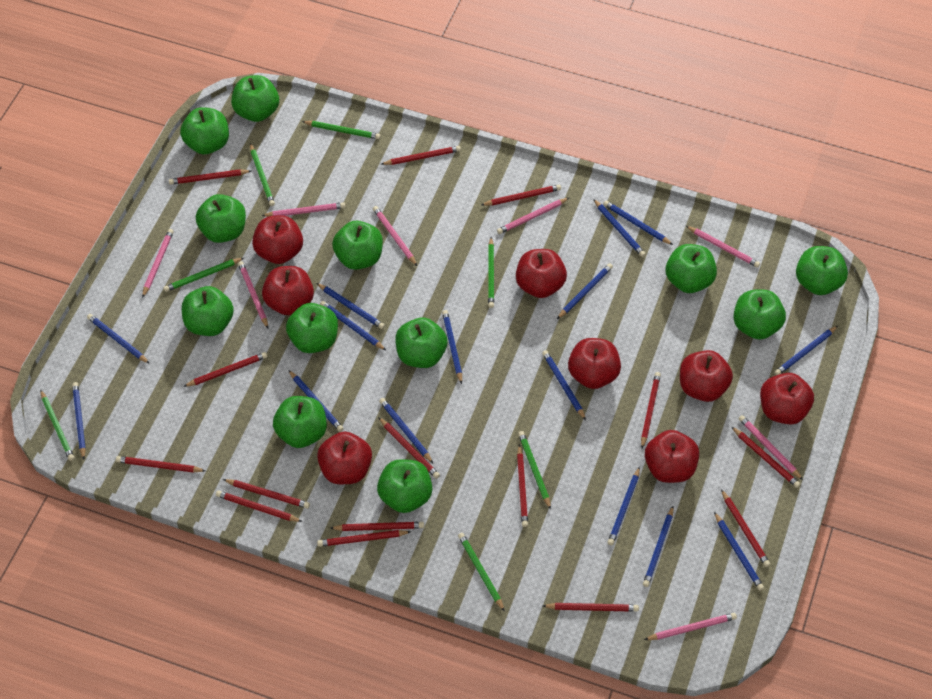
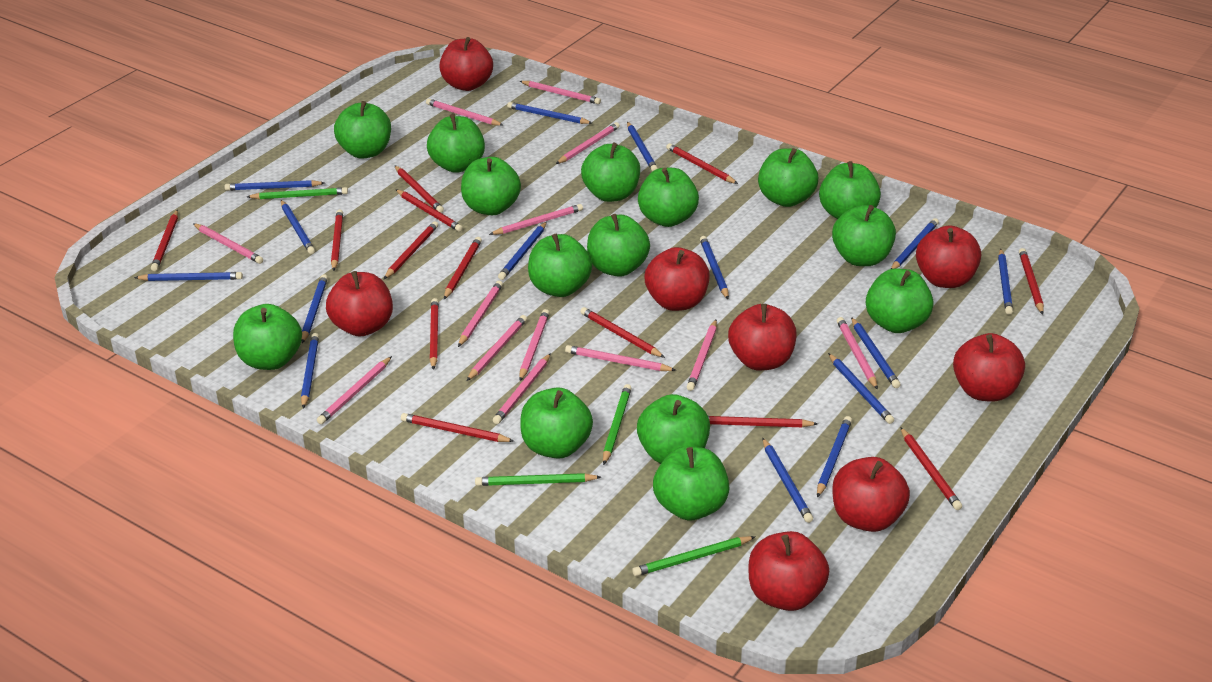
green apple: [180,107,229,154] [182,286,234,336] [196,194,246,243] [231,75,279,122] [273,396,327,448] [286,303,338,353] [332,221,383,270] [377,459,432,513] [395,318,448,368] [666,244,717,293] [733,290,786,340] [796,246,848,295] = 12 -> [233,304,302,370] [334,101,391,159] [427,114,485,173] [461,157,521,215] [520,388,593,459] [528,234,592,297] [581,142,640,202] [587,214,650,277] [637,394,710,464] [638,168,699,227] [653,446,729,521] [758,148,818,207] [819,161,881,219] [832,205,896,266] [866,269,934,333] = 15
green pencil: [40,389,74,461] [164,258,243,292] [250,143,275,206] [302,121,381,139] [458,533,505,612] [488,237,494,308] [518,431,551,510] = 7 -> [247,187,348,199] [475,473,601,486] [603,384,631,465] [632,536,755,576] = 4
pink pencil: [142,229,174,298] [238,261,268,328] [262,202,345,217] [373,206,417,266] [497,198,569,234] [644,613,737,640] [686,226,760,268] [739,415,803,480] = 8 -> [193,223,263,264] [317,356,392,424] [426,99,503,126] [458,281,503,347] [467,315,527,381] [489,204,583,235] [493,353,551,424] [519,309,549,381] [520,81,601,104] [556,122,620,164] [565,345,676,371] [687,320,717,391] [837,317,878,390] = 13
red pencil: [116,456,206,473] [169,169,251,185] [183,352,267,387] [216,490,302,522] [223,479,310,509] [317,530,411,547] [331,522,424,531] [378,417,440,479] [381,146,461,165] [481,185,561,206] [517,444,528,527] [543,603,639,612] [641,372,661,448] [721,489,770,567] [731,426,801,488] = 15 -> [151,210,178,271] [331,209,343,271] [384,221,438,279] [394,165,444,213] [395,189,463,232] [401,413,514,442] [430,298,439,370] [444,237,482,299] [580,307,665,358] [666,143,738,184] [708,416,818,427] [900,427,962,510] [1019,248,1044,315] = 13

